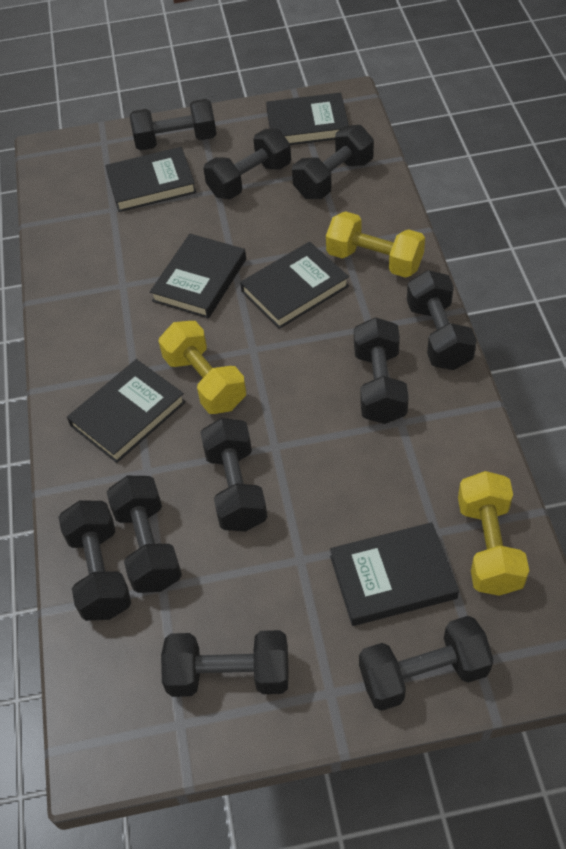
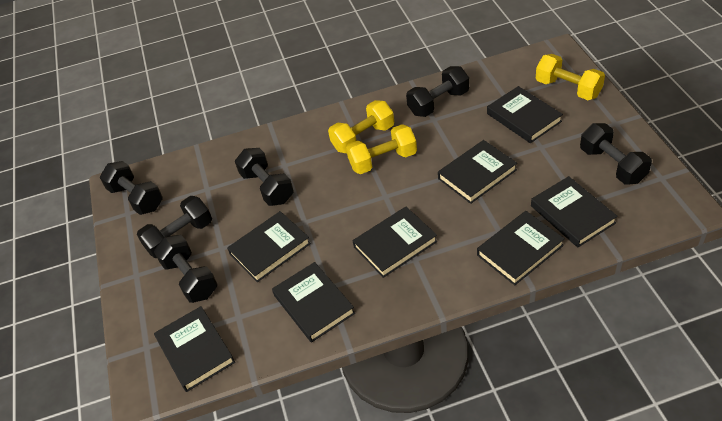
black book: [67,359,186,463] [105,147,196,212] [150,234,246,319] [240,242,349,329] [266,93,349,145] [330,522,459,626] = 6 -> [154,306,235,392] [227,211,311,282] [272,262,355,343] [353,207,437,278] [438,140,517,204] [477,211,565,285] [487,86,563,143] [531,176,618,247] = 8
black dumbbell: [58,500,131,621] [107,476,182,593] [130,99,217,151] [161,630,289,697] [200,418,268,531] [203,129,291,199] [292,125,374,199] [354,317,409,424] [359,616,494,711] [407,270,477,370] = 10 -> [100,161,163,215] [137,196,212,258] [154,235,218,303] [235,148,294,206] [406,66,469,117] [580,123,652,184] = 6

